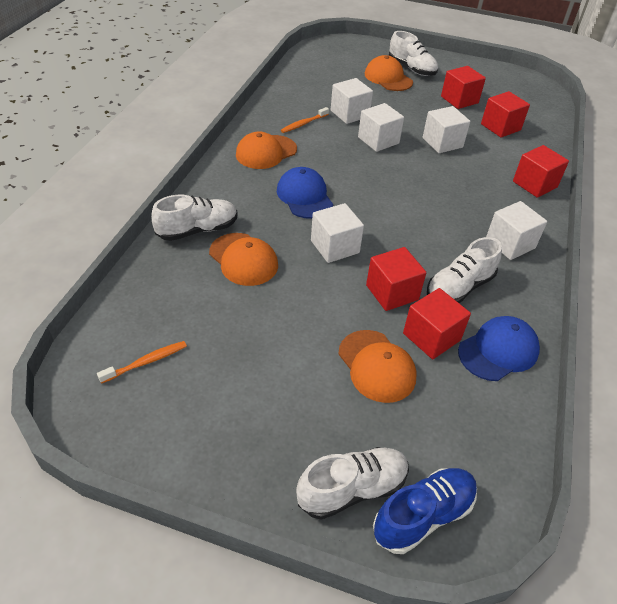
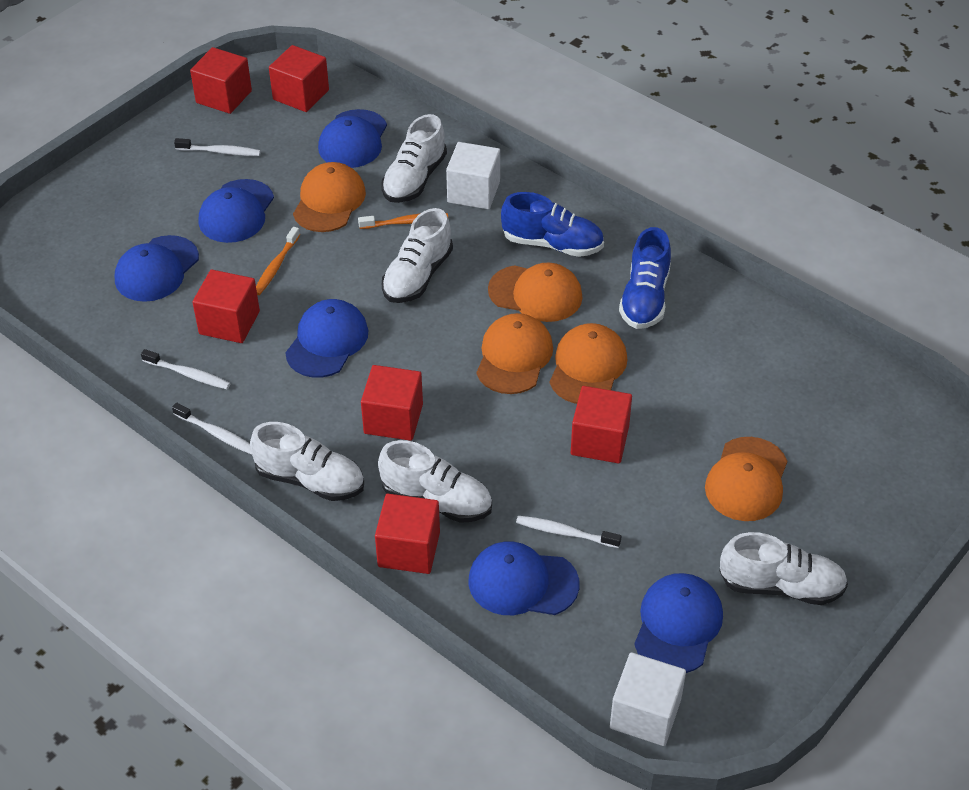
blue cap: [277,167,333,219] [458,316,540,381] = 2 -> [115,235,199,302] [199,179,274,243] [285,299,368,378] [318,109,387,168] [468,541,580,615] [634,573,723,673] = 6
blue shoe: [373,468,477,554] = 1 -> [501,192,604,257] [619,227,671,329] = 2
orange cap: [209,233,278,286] [236,131,297,169] [338,330,417,403] [365,55,413,91] = 4 -> [293,162,366,232] [476,313,553,394] [488,262,583,322] [550,323,627,404] [705,437,787,521] = 5
red cube: [366,247,426,311] [403,288,471,359] [441,66,486,109] [481,91,530,138] [513,145,569,198] = 5 -> [190,47,252,114] [192,270,260,343] [269,45,329,112] [361,365,423,441] [375,494,440,574] [571,386,632,463] = 6
white cube: [311,203,364,263] [331,78,373,124] [358,103,404,152] [423,106,470,153] [486,201,547,260] = 5 -> [446,142,500,209] [610,652,686,746] = 2
white shoe: [151,194,237,241] [296,447,409,520] [389,31,438,76] [427,237,502,303] = 4 -> [250,422,364,501] [378,440,492,523] [382,114,447,203] [382,208,453,303] [719,532,848,605] = 5
white toothbrush: none = 0 -> [141,349,231,389] [172,403,252,455] [174,138,261,156] [516,516,622,548] = 4

